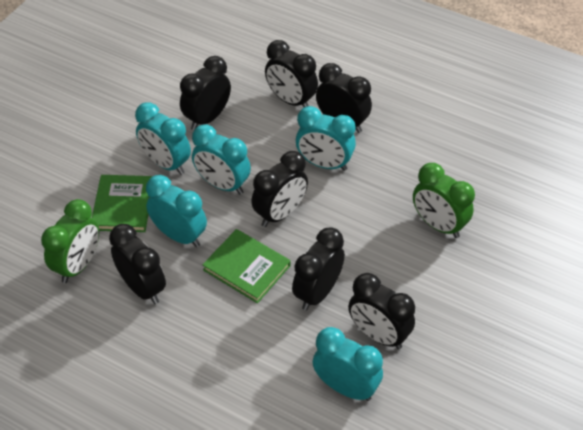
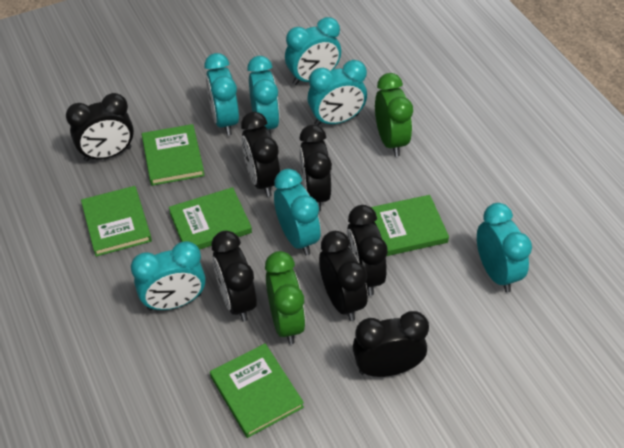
green book: [92,175,153,232] [203,229,291,303] = 2 -> [81,186,152,257] [142,124,205,186] [169,187,252,250] [210,343,304,438] [371,195,449,256] = 5
turquoise clock: [135,102,191,175] [146,175,207,247] [192,124,251,194] [296,106,356,171] [313,327,383,401] = 5 -> [131,241,206,311] [204,53,239,136] [247,56,280,134] [274,169,321,256] [285,17,341,85] [308,60,367,126] [477,203,532,292] = 7

